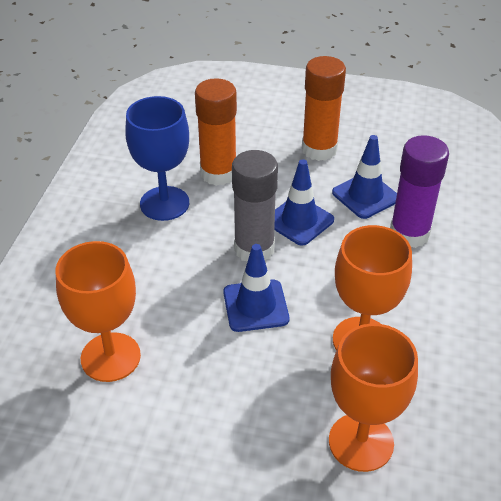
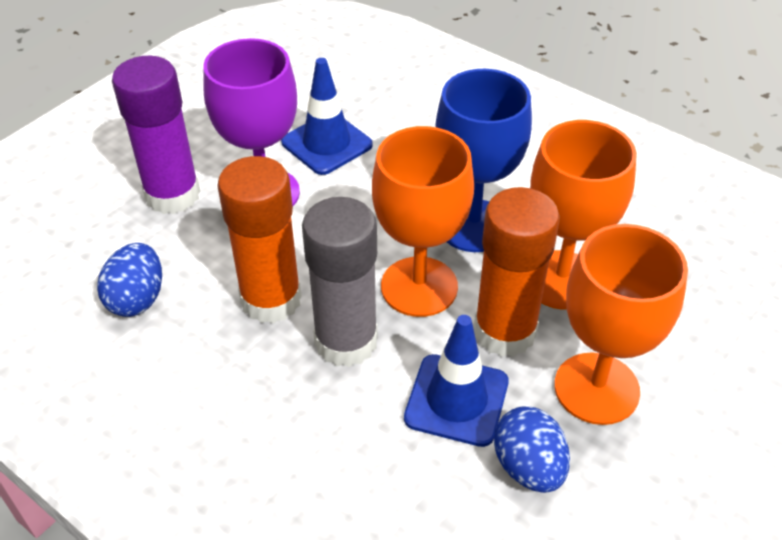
blue egg: none = 0 -> [97,243,162,317] [494,407,570,493] = 2
blue traffic cone: [223,244,289,332] [274,159,334,246] [332,135,397,219] = 3 -> [281,58,373,175] [404,315,509,447] = 2
purple goblet: none = 0 -> [203,38,300,206] = 1

